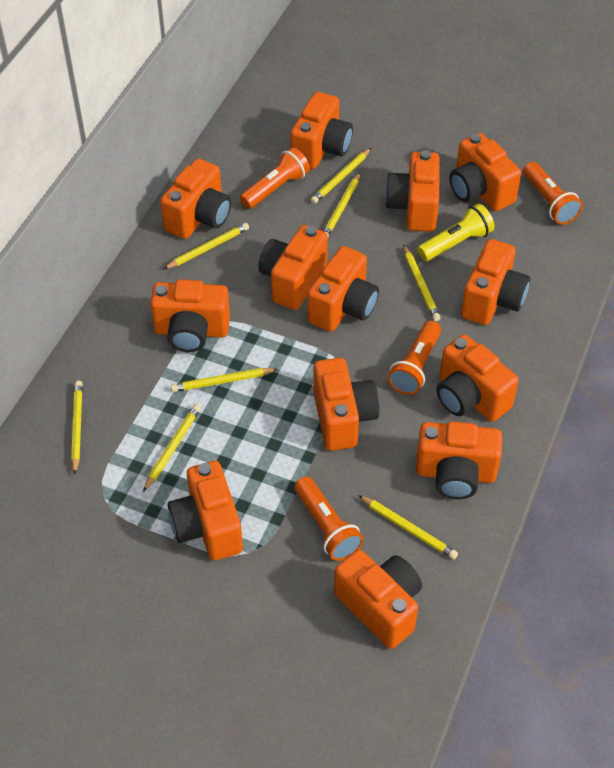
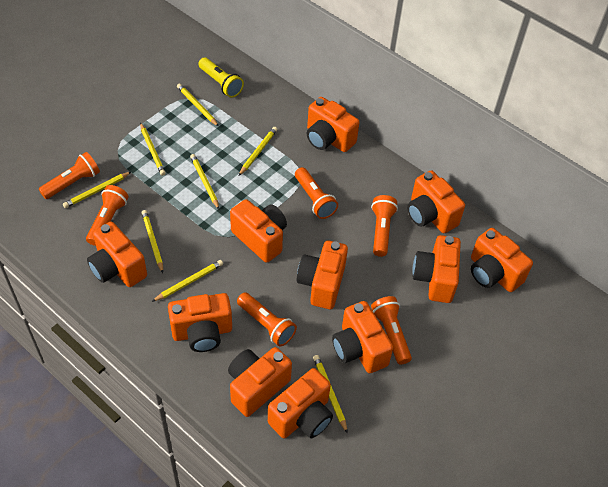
orange camera: [150,280,230,352] [160,158,231,239] [168,461,243,561] [258,225,328,310] [291,92,353,169] [307,246,379,332] [313,358,379,451] [334,549,422,649] [385,150,440,232] [416,421,502,499] [436,334,519,422] [449,133,521,211] [461,239,530,325] = 13 -> [87,222,147,287] [168,293,232,352] [228,347,292,417] [230,199,287,263] [268,368,333,438] [297,241,348,309] [307,97,359,152] [332,301,393,374] [407,170,465,233] [412,235,461,303] [471,228,533,292] = 11
orange flashlight: [240,147,310,209] [294,477,364,561] [388,321,441,395] [523,162,583,225] = 4 -> [39,152,100,199] [86,185,129,246] [237,292,297,346] [295,167,338,219] [371,195,398,257] [371,296,412,365] = 6

